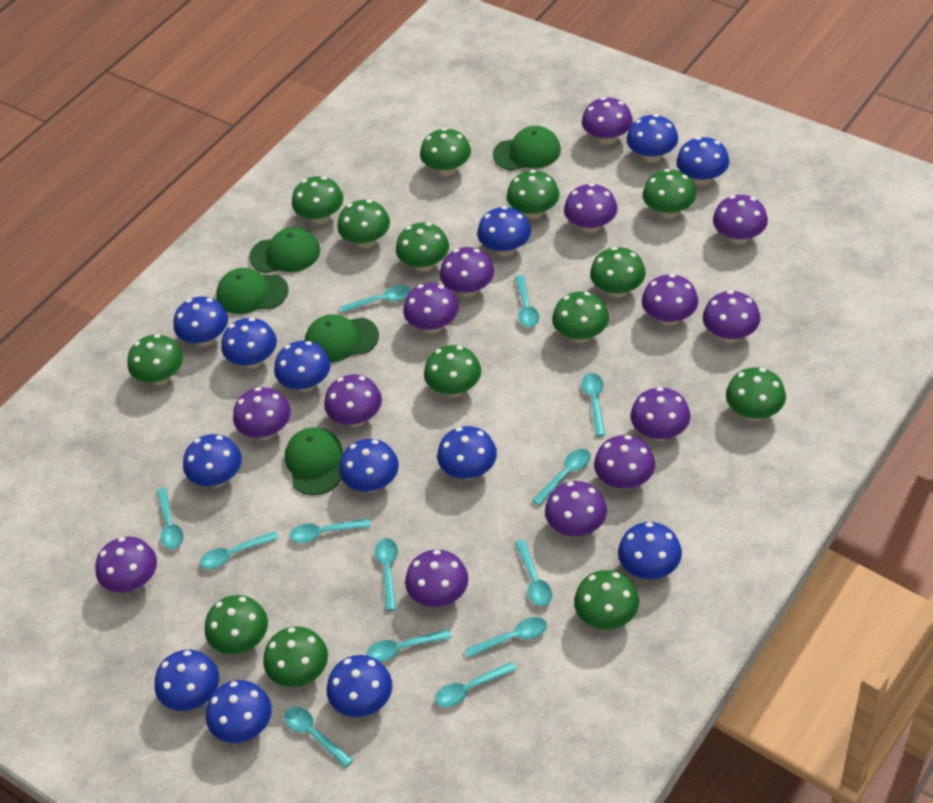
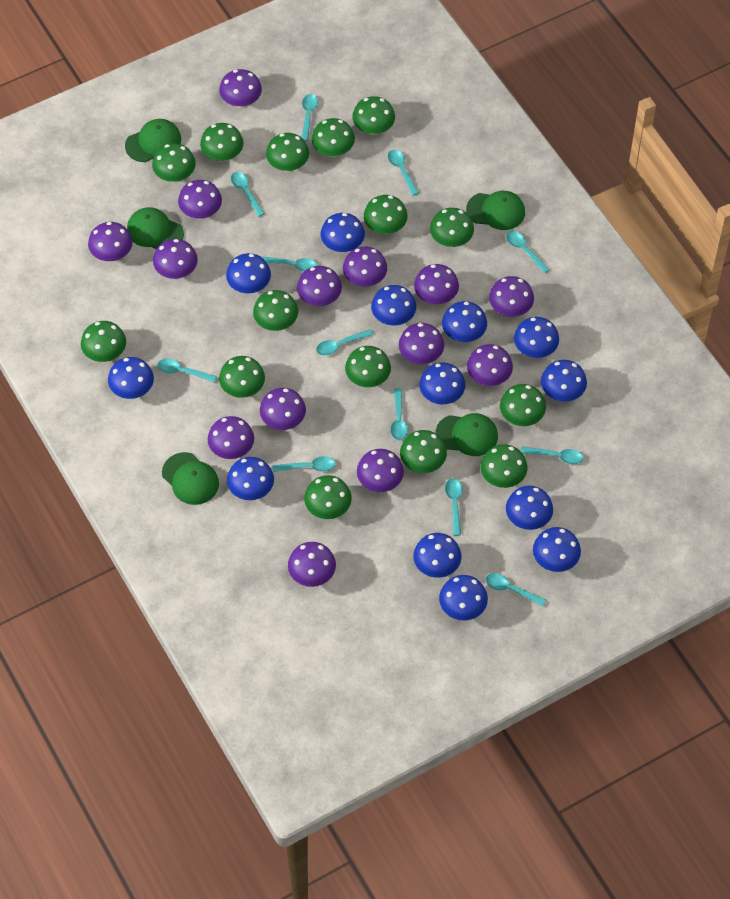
green mushroom: [127,334,183,385] [205,595,268,654] [263,626,328,687] [292,176,343,224] [337,200,390,248] [396,223,449,272] [420,128,471,176] [424,345,481,397] [507,170,559,219] [552,292,609,343] [574,570,639,629] [590,247,646,298] [643,169,696,218] [726,367,786,421] = 14 -> [81,321,126,362] [152,143,196,183] [200,123,244,162] [219,356,265,398] [253,290,298,331] [266,133,309,172] [304,475,352,519] [312,118,355,157] [345,346,391,387] [352,96,395,135] [364,195,408,234] [400,430,447,473] [430,208,474,247] [481,444,527,488] [500,384,546,426] = 15
turquoise spoon: [157,488,183,549] [200,531,278,569] [284,707,353,768] [289,519,371,543] [340,285,411,313] [367,629,451,662] [375,538,398,611] [435,662,517,707] [464,617,547,658] [515,275,539,327] [515,540,552,606] [532,449,591,506] [582,373,605,436] = 13 -> [158,358,217,383] [231,172,264,217] [260,256,317,272] [273,456,335,472] [301,94,318,141] [316,329,373,355] [388,150,419,196] [391,388,408,440] [445,478,463,536] [485,573,546,606] [506,231,550,273] [521,447,583,464] = 12

